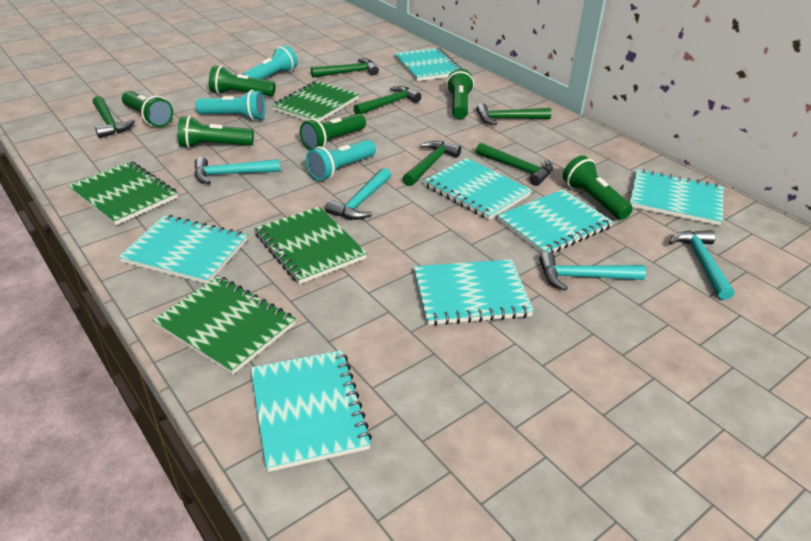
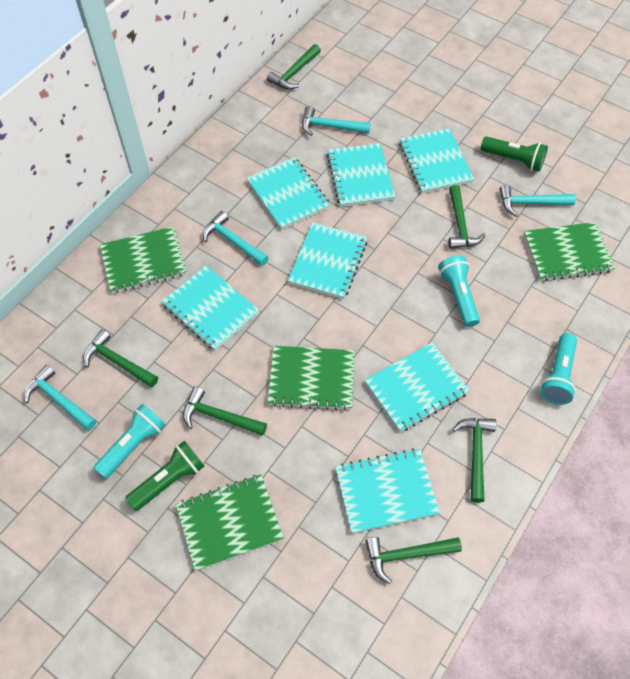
green flashlight: [122,91,173,127] [178,116,254,148] [209,65,276,96] [300,114,366,150] [446,69,474,119] [563,155,633,220] = 6 -> [126,441,204,511] [481,136,548,172] = 2

